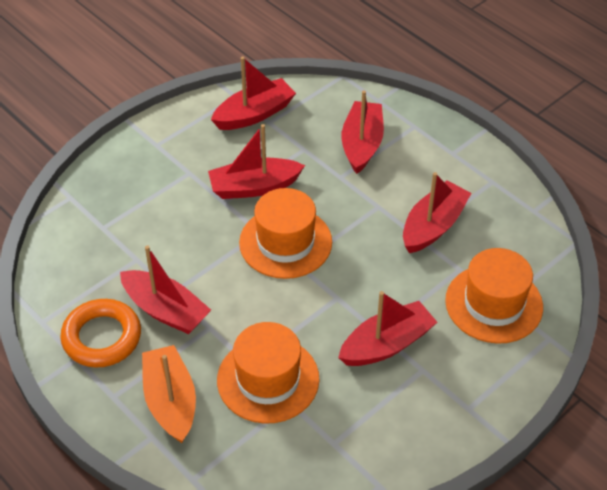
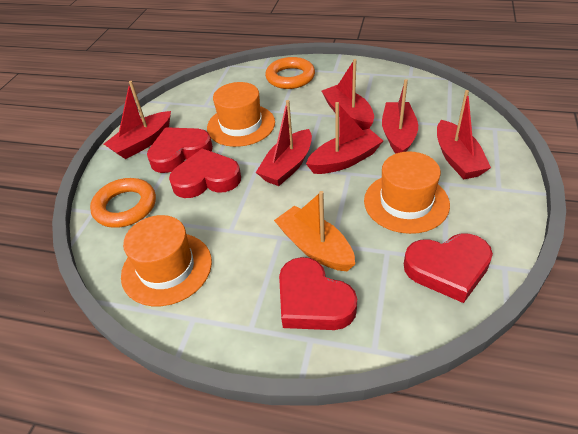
orange ring: [60,299,141,368] = 1 -> [90,178,156,228] [265,57,315,89] = 2
red heart: none = 0 -> [147,127,213,173] [169,148,241,198] [279,257,357,330] [404,234,493,303] = 4

